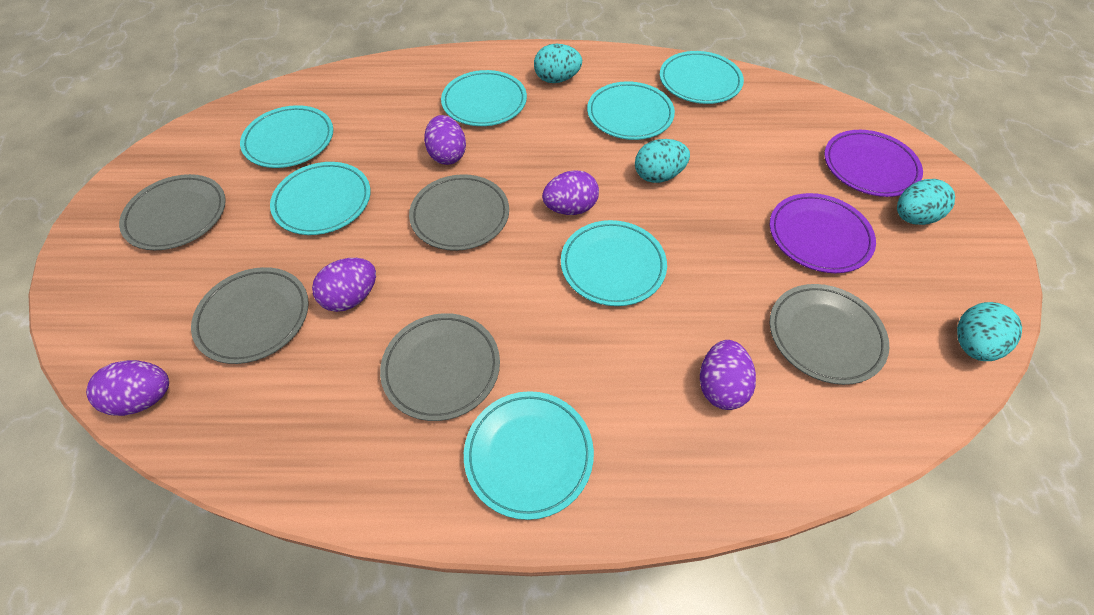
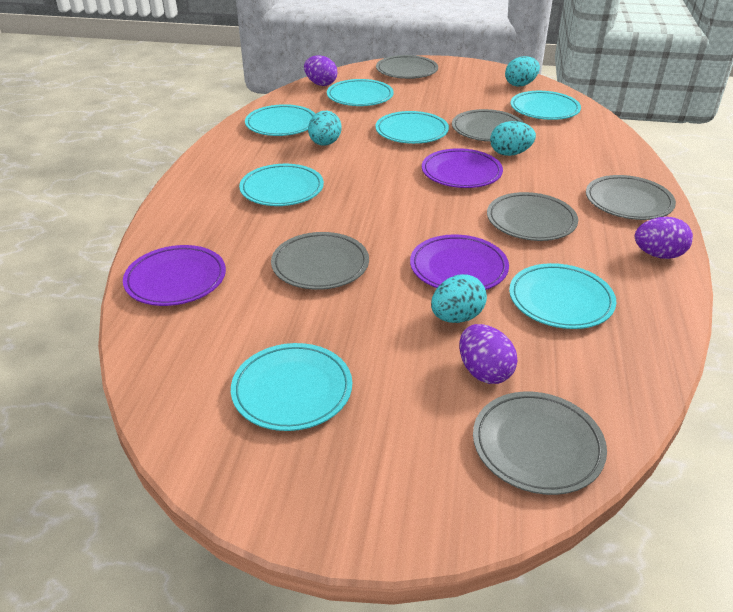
grey plate: [119,174,226,250] [191,267,309,364] [380,313,500,421] [409,174,509,251] [770,284,889,385] = 5 -> [271,232,369,290] [376,55,438,79] [452,109,524,142] [473,392,607,495] [487,192,578,241] [586,175,676,220] = 6
purple egg: [86,360,169,416] [312,258,376,312] [424,115,466,165] [542,170,599,215] [700,340,756,410] = 5 -> [304,55,337,86] [459,324,517,384] [635,217,693,259] = 3
purple plate: [770,193,876,273] [824,130,923,197] = 2 -> [123,245,226,306] [410,234,509,290] [422,148,503,188] = 3

